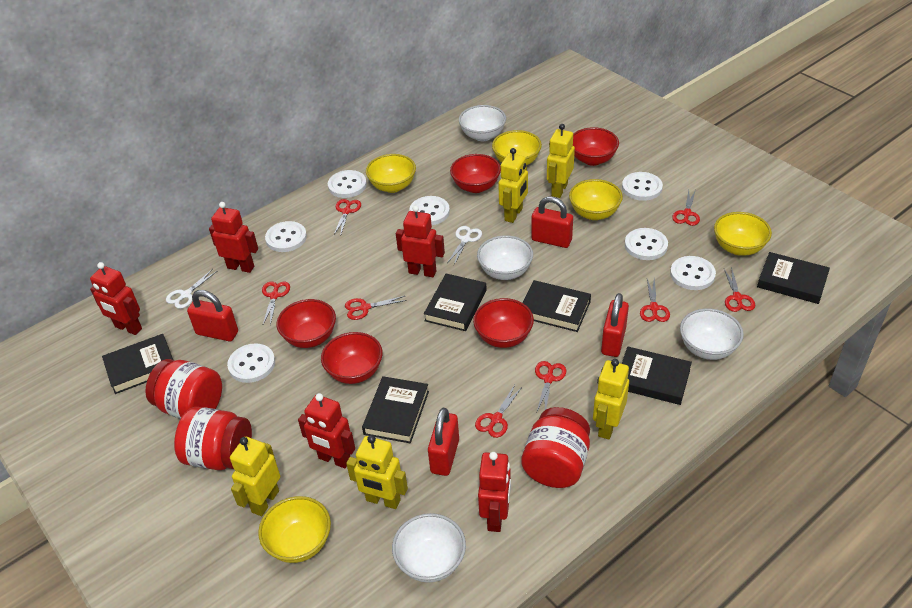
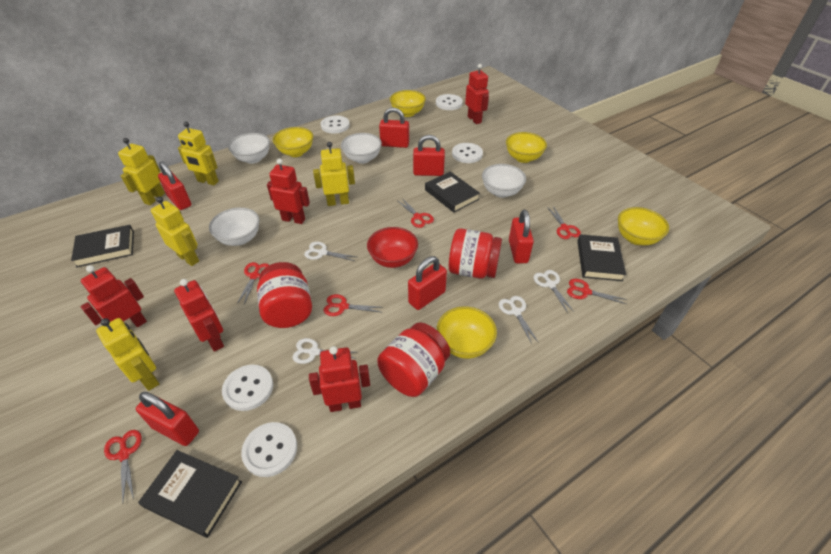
black book: [102,334,173,394] [362,376,429,443] [424,274,487,331] [523,280,591,332] [622,347,692,405] [757,252,830,304] = 6 -> [71,225,134,268] [138,450,242,538] [425,171,480,213] [577,234,626,281] = 4
red bowl: [277,299,336,348] [321,332,383,384] [450,154,501,193] [473,298,534,348] [573,127,619,166] = 5 -> [367,227,418,268] = 1
red padlock: [187,290,238,341] [428,408,459,476] [531,196,573,248] [601,293,629,357] = 4 -> [136,392,199,446] [158,162,191,210] [379,107,409,148] [408,256,447,310] [413,135,445,176] [509,210,534,264] = 6
red scissors: [262,282,290,326] [334,199,361,237] [345,296,407,320] [475,385,522,438] [535,361,566,412] [640,278,670,322] [672,190,700,226] [724,267,755,312] = 8 -> [104,430,142,502] [237,262,269,305] [324,294,383,316] [398,198,434,228] [547,206,581,239] [567,279,627,304] = 6
white button: [227,343,275,383] [265,221,307,252] [328,170,367,198] [409,196,450,225] [622,172,663,201] [625,228,668,260] [670,256,716,290] = 7 -> [222,365,273,411] [241,422,297,477] [321,115,350,134] [436,94,463,110] [452,143,483,163] = 5
white scissors: [166,269,217,309] [447,226,482,265] = 2 -> [292,338,356,364] [304,242,356,261] [499,296,539,344] [534,270,574,313] = 4

